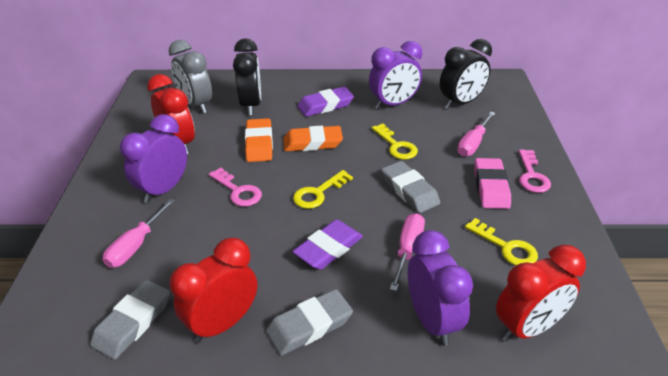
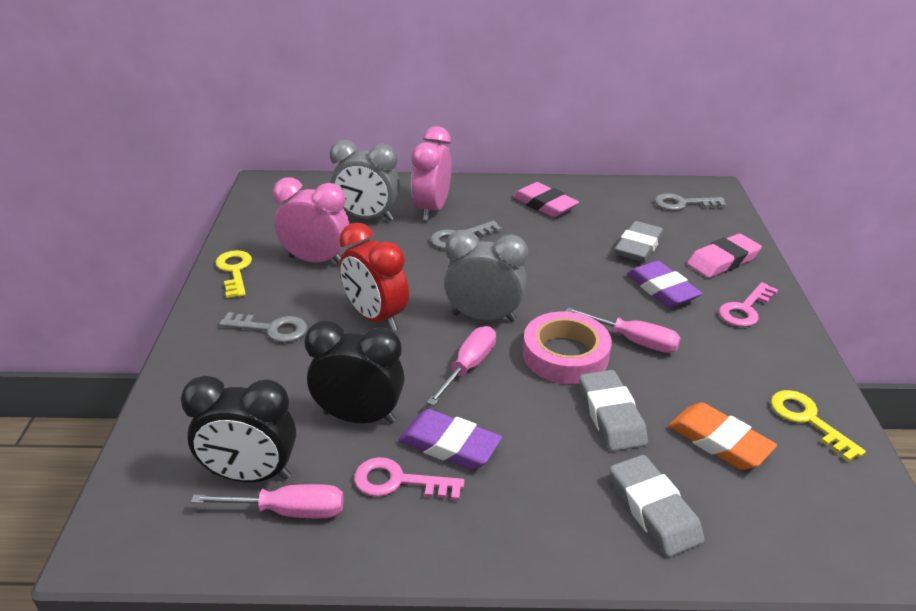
grey clock: [169,40,212,114] = 1 -> [330,140,400,221] [444,230,528,322] = 2
grey key: none = 0 -> [219,312,307,343] [431,221,502,249] [655,193,726,211] = 3
orange eraser: [245,118,273,162] [283,126,343,152] = 2 -> [668,402,777,470] = 1
pink clock: none = 0 -> [273,177,349,265] [411,126,451,221] = 2
pink eraser: [474,158,511,209] = 1 -> [513,182,579,217] [687,233,762,278] = 2
pink tape: none = 0 -> [523,312,612,384] = 1
purple clock: [120,114,187,203] [369,41,422,109] [408,230,473,346] = 3 -> none = 0
red clock: [147,74,195,154] [169,238,257,343] [496,245,586,342] = 3 -> [339,222,409,331] = 1
yellow key: [293,170,353,209] [372,124,418,160] [465,218,538,265] = 3 -> [215,250,252,298] [771,390,866,462] = 2

